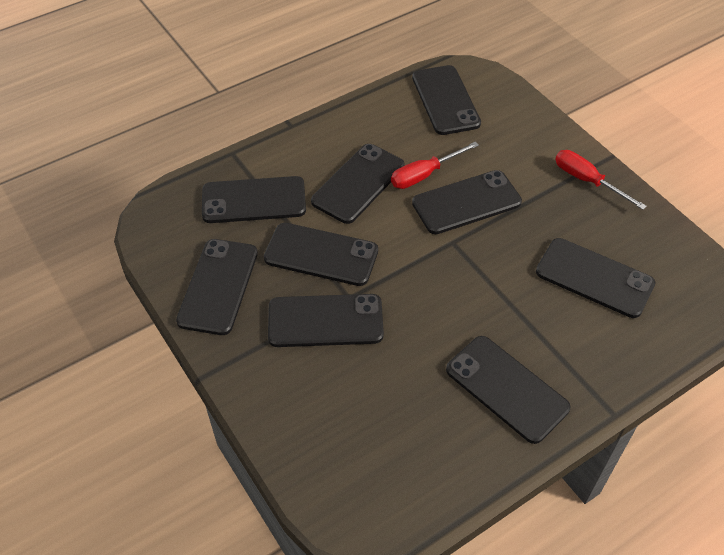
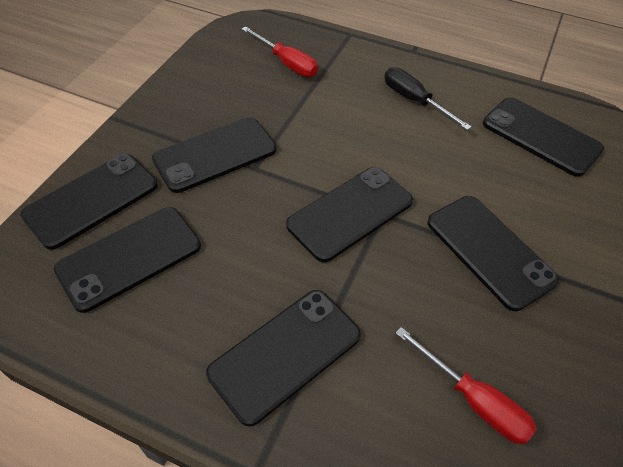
black phone: [176,239,258,335] [202,176,306,223] [264,223,378,286] [268,294,384,347] [311,144,404,224] [412,65,481,135] [412,170,522,234] [446,336,570,444] [536,238,656,318] = 9 -> [20,154,158,250] [54,207,201,313] [152,117,276,193] [206,290,361,426] [286,167,413,262] [427,196,559,311] [483,97,604,177] = 7
black screwdriver: none = 0 -> [384,67,472,130] = 1

